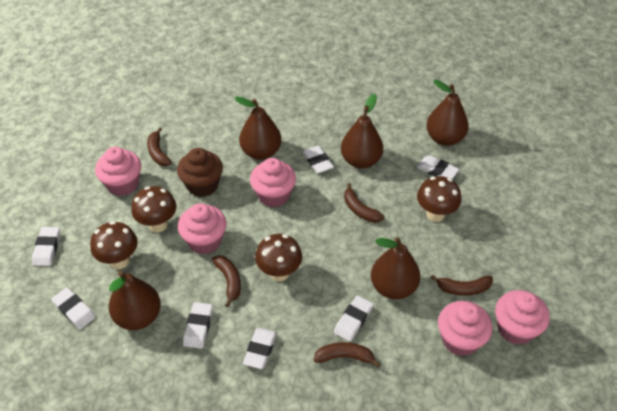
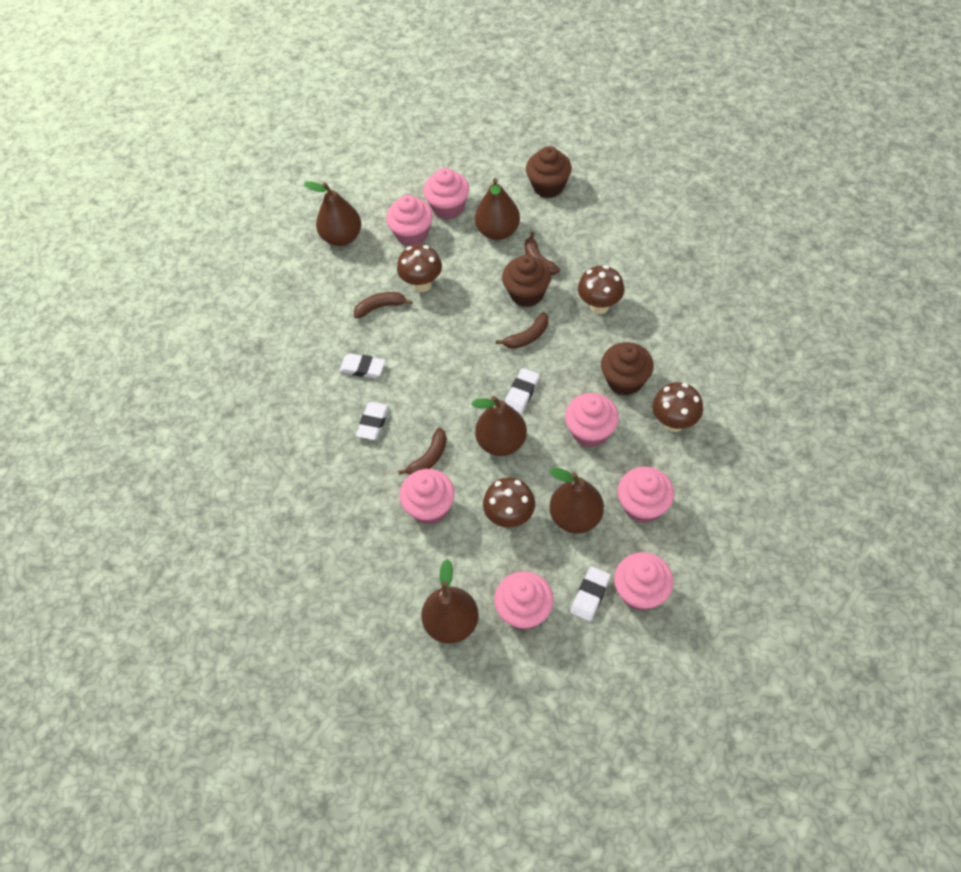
brown banana: [147,127,172,166] [212,255,241,307] [313,342,381,368] [344,183,385,223] [431,275,493,296] = 5 -> [354,292,413,318] [398,428,447,475] [496,312,548,349] [525,232,560,275] = 4
brown cupcake: [177,148,223,197] = 1 -> [502,255,551,307] [526,146,572,198] [601,342,654,396] = 3
pink cupcake: [95,147,141,196] [178,203,227,254] [250,158,296,207] [438,301,492,356] [495,290,550,345] = 5 -> [386,195,433,247] [399,469,455,525] [423,168,469,220] [494,571,554,630] [565,393,619,448] [614,552,674,611] [618,467,674,523] = 7
white eraser: [32,227,60,266] [51,287,95,329] [183,302,213,349] [243,327,277,369] [302,146,334,174] [334,295,373,342] [417,155,459,179] = 7 -> [339,353,385,378] [356,402,389,440] [505,368,540,414] [571,566,611,621] = 4

